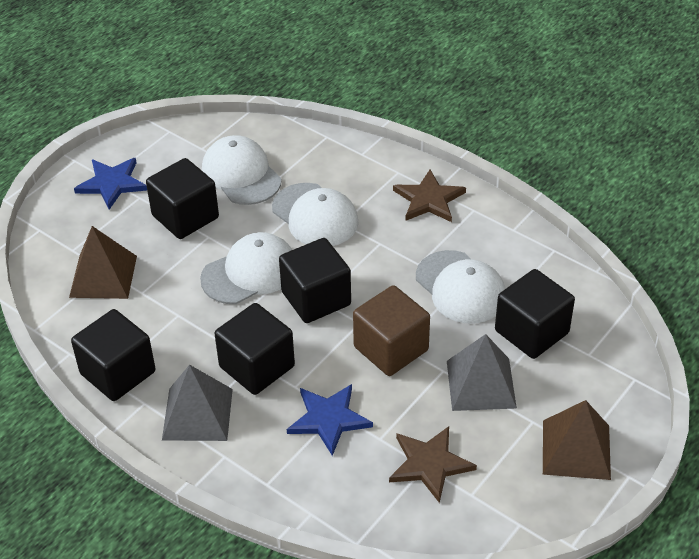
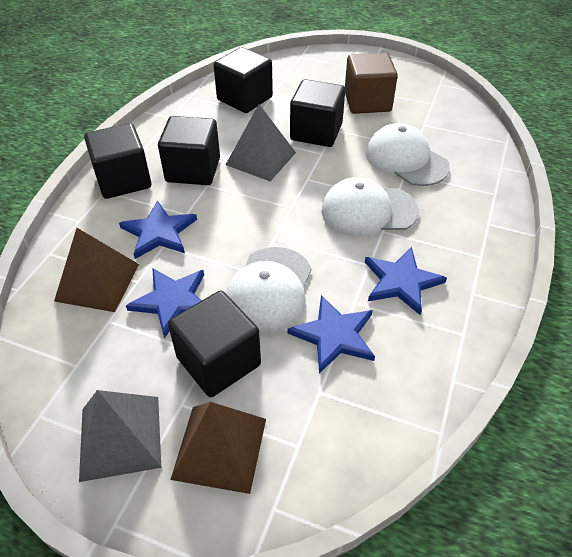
blue star: [74,158,147,210] [287,384,373,456] = 2 -> [119,200,197,259] [126,268,204,338] [288,295,375,373] [365,247,447,315] = 4
brown star: [389,426,477,503] [393,170,466,222] = 2 -> none = 0
white cap: [200,232,292,304] [202,135,281,205] [272,183,359,246] [416,250,505,324] = 4 -> [226,247,311,333] [321,177,419,237] [366,123,450,186] = 3

